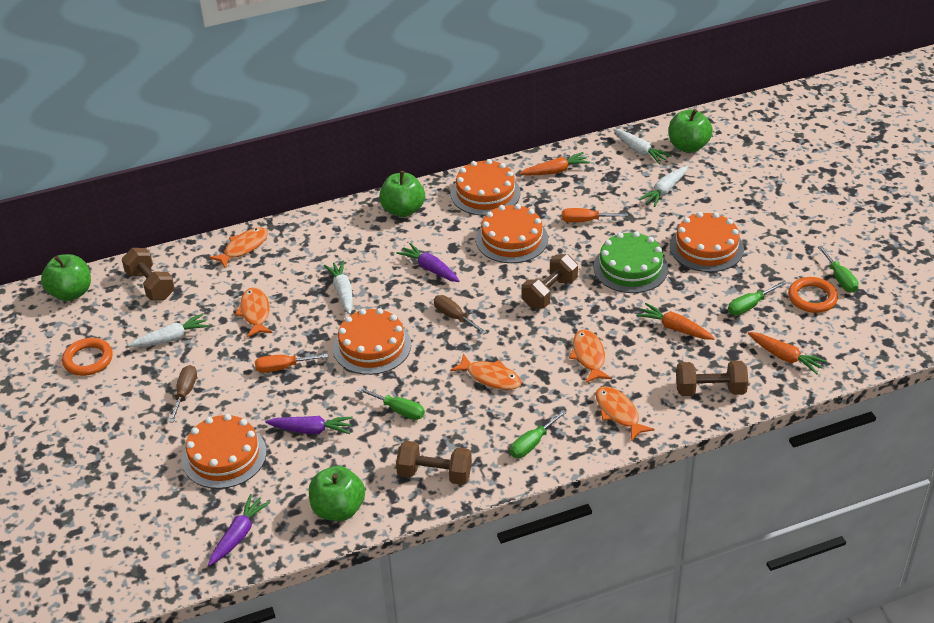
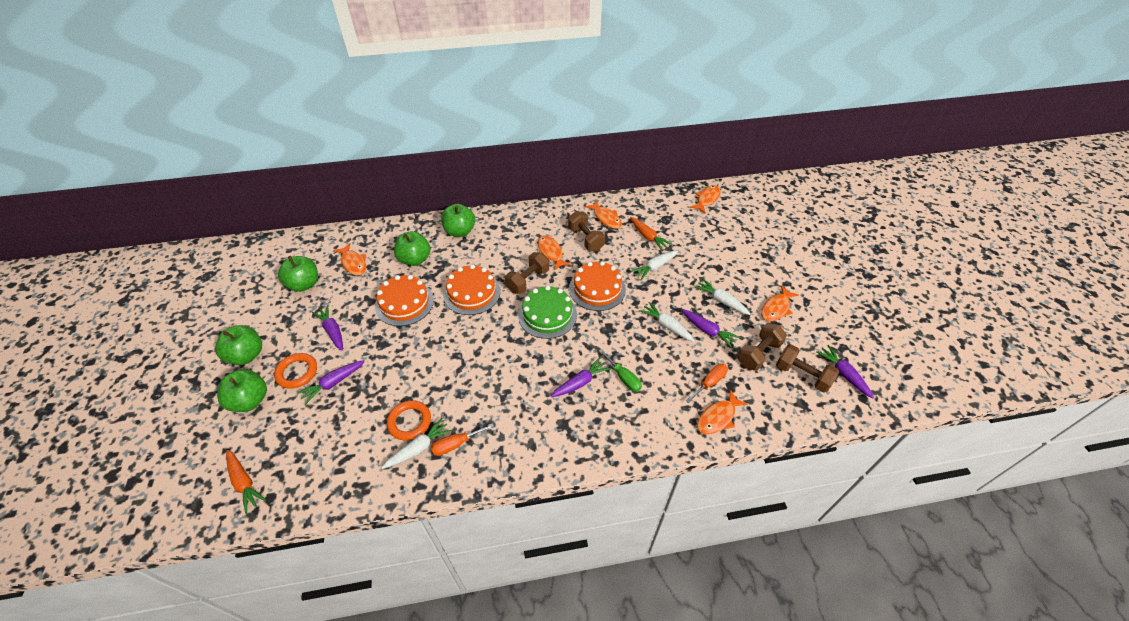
brown screwdriver: [169,365,197,423] [434,295,487,335] = 2 -> none = 0
green apple: [41,254,91,301] [309,466,365,521] [379,171,425,217] [669,109,713,153] = 4 -> [215,325,262,365] [218,369,267,412] [278,256,318,292] [394,231,430,266] [441,204,475,237] = 5
green screwdriver: [357,387,425,420] [510,410,567,458] [728,281,785,315] [818,246,859,293] = 4 -> [599,349,642,392] = 1
orange cake: [182,414,266,489] [333,308,411,375] [451,159,521,216] [476,204,548,263] [670,212,744,272] = 5 -> [375,275,434,326] [443,264,501,315] [569,261,626,311] = 3
orange carrot: [520,152,590,175] [636,303,715,340] [748,332,827,374] = 3 -> [226,450,266,514] [630,217,672,251] = 2
orange fish: [209,228,268,268] [235,288,272,337] [450,353,522,390] [569,329,612,383] [595,386,654,441] = 5 -> [333,243,366,276] [538,235,571,271] [585,201,622,229] [690,185,721,213] [697,389,748,435] [761,285,799,322] = 6
purple carrot: [208,494,271,566] [265,416,353,434] [397,243,460,282] = 3 -> [297,360,365,405] [312,305,343,351] [550,357,611,397] [681,309,740,348] [816,345,874,399] = 5

